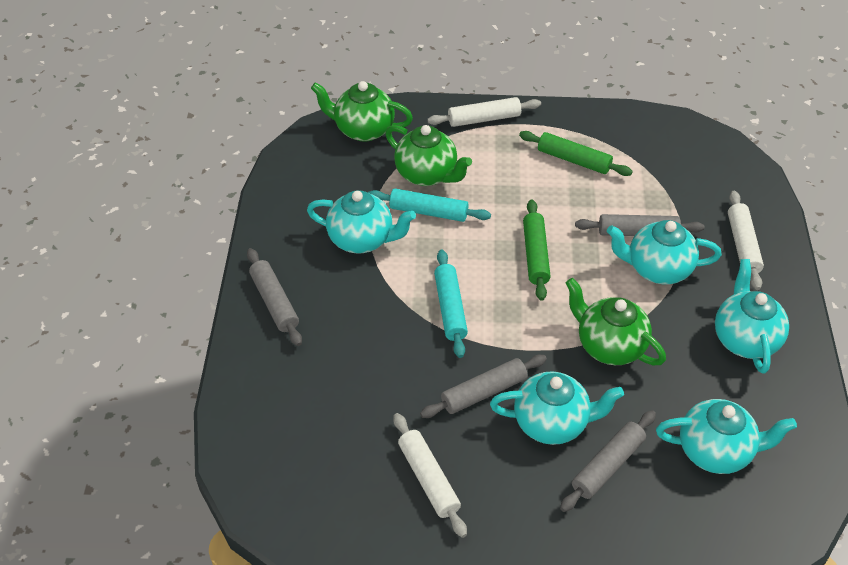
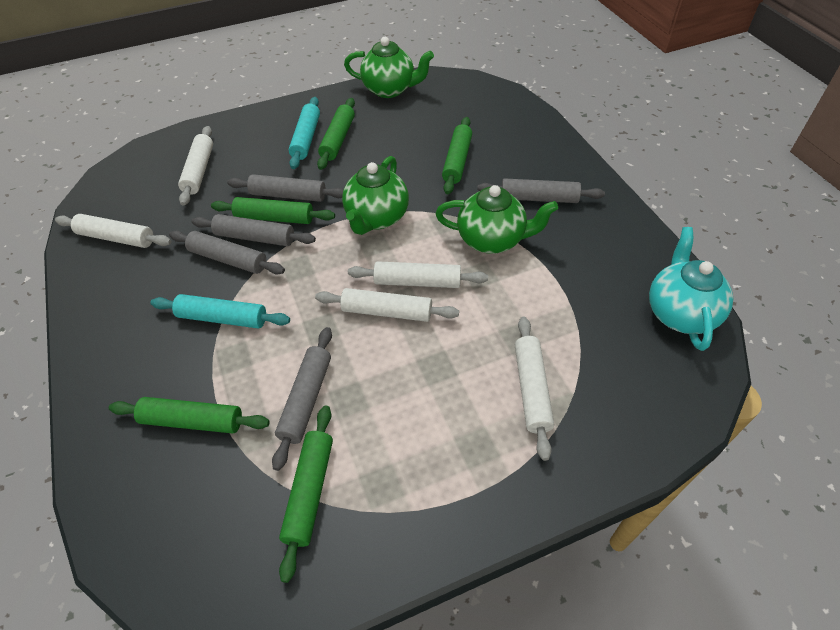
green rolling pin: [519,131,633,176] [523,199,551,301] = 2 -> [109,397,270,434] [211,197,335,224] [279,405,333,583] [317,98,355,170] [442,117,472,194] = 5
grey rolling pin: [247,248,302,346] [420,355,547,418] [560,410,656,512] [575,214,705,236] = 4 -> [169,231,285,274] [191,214,316,246] [227,174,344,202] [272,327,332,471] [477,178,605,203] = 5
turquoise teapot: [307,190,416,254] [490,371,624,445] [607,220,722,284] [656,399,797,474] [715,259,789,374] = 5 -> [649,227,733,351] = 1
white rolling pin: [393,413,467,538] [427,97,541,127] [728,191,764,290] = 3 -> [55,214,172,248] [178,126,213,206] [315,288,459,322] [348,261,488,288] [515,317,554,461] = 5

